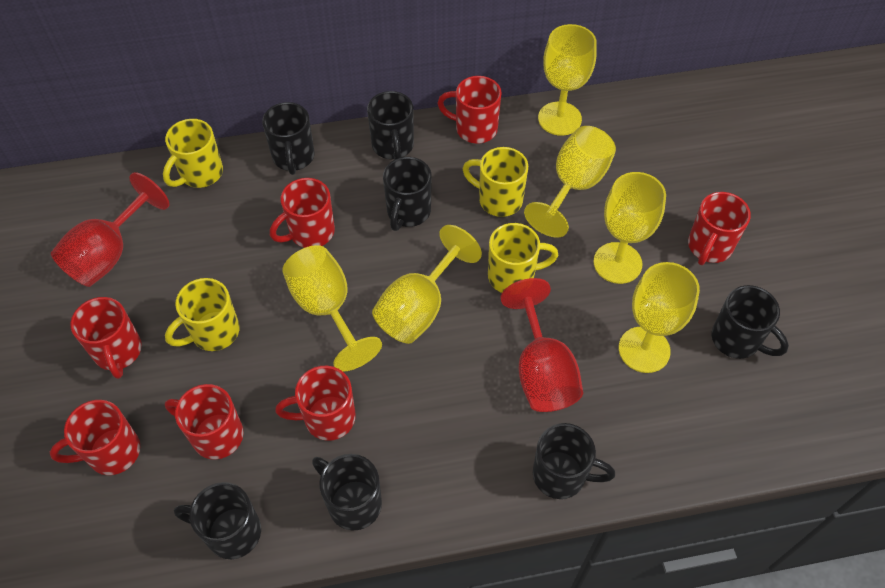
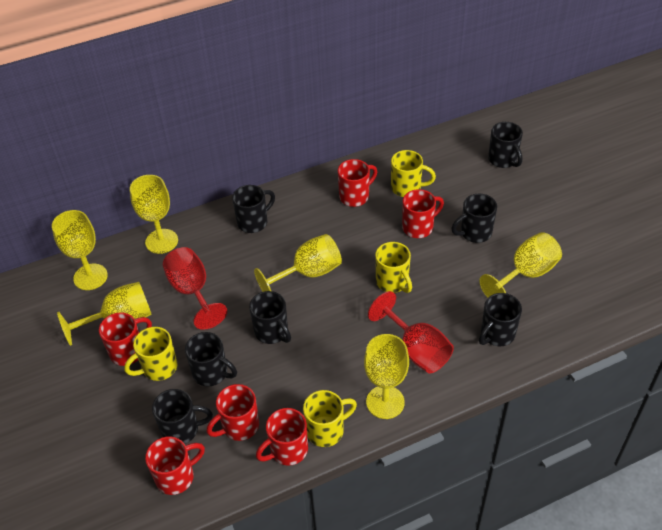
red mug: [50,400,140,475] [71,297,142,379] [165,384,244,459] [270,178,335,248] [275,366,356,441] [437,76,502,144] [688,192,751,265] = 7 -> [99,312,152,366] [145,436,205,495] [207,384,259,441] [256,408,308,466] [338,159,377,207] [402,189,444,238] = 6

